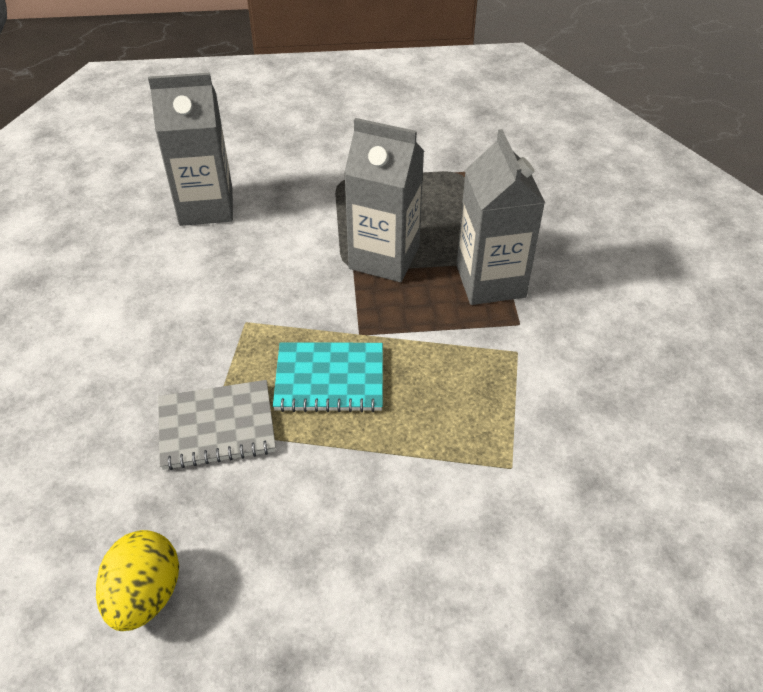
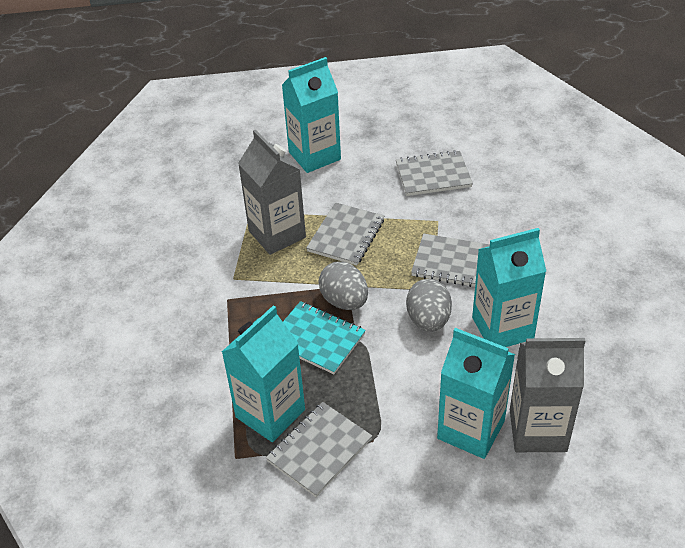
grey carton: [148,72,233,226] [344,118,424,282] [456,129,545,305] = 3 -> [238,130,306,255] [510,338,586,452] = 2
grey egg: none = 0 -> [318,261,368,310] [406,279,452,332] = 2
grey notebook: [158,380,276,470] = 1 -> [266,402,372,497] [306,202,384,266] [396,150,473,196] [411,233,490,287] = 4
turquoise carton: none = 0 -> [222,305,305,442] [282,57,341,173] [437,328,515,459] [472,228,546,347] = 4
yellow egg: [96,530,179,631] = 1 -> none = 0

